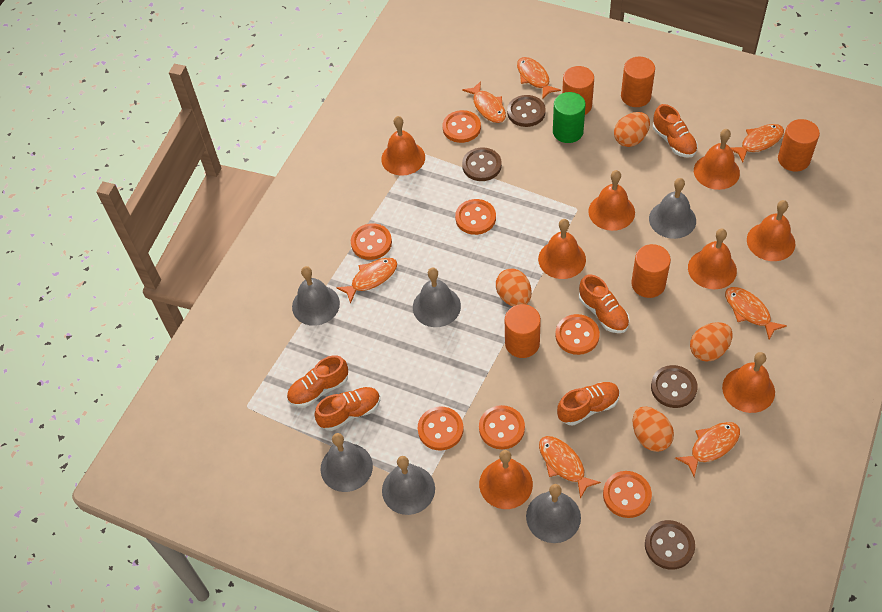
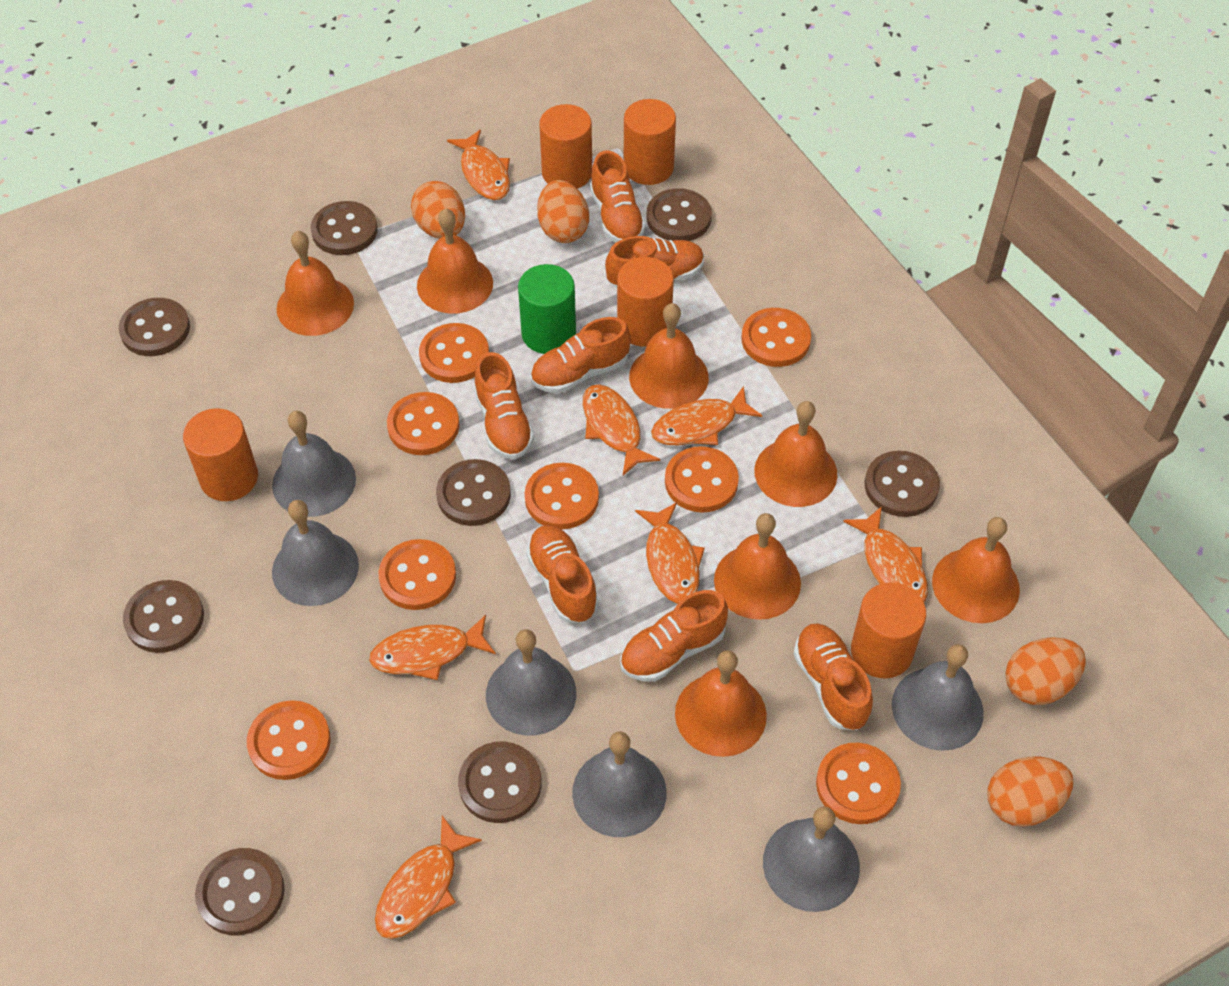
brown button: [462,147,502,181] [507,95,546,127] [645,520,695,570] [651,365,698,408] = 4 -> [118,298,190,356] [123,580,204,653] [195,848,285,935] [311,201,378,255] [436,459,511,526] [458,741,542,823] [646,188,712,241] [865,451,940,517] = 8
orange bell: [381,116,425,176] [479,450,533,509] [538,219,586,279] [588,170,635,231] [688,229,737,289] [694,129,740,190] [722,352,775,413] [747,200,795,261] = 8 -> [276,231,354,336] [417,208,493,314] [629,303,709,409] [675,650,767,757] [714,513,801,620] [754,401,838,507] [932,517,1020,623] = 7
orange button: [351,223,392,260] [418,407,464,450] [442,110,481,143] [455,199,496,235] [479,405,525,449] [555,314,600,355] [603,471,652,518] = 7 -> [247,700,330,780] [379,539,456,610] [387,392,460,455] [419,323,489,383] [525,463,599,530] [665,446,739,512] [742,308,811,367] [816,743,901,824] = 8
orange shoe: [287,355,348,407] [314,387,380,431] [557,382,620,426] [579,274,630,333] [653,104,698,158] = 5 -> [474,352,534,459] [526,525,599,623] [531,317,631,393] [590,150,646,242] [605,236,704,288] [620,590,728,682] [794,623,873,730] = 7

